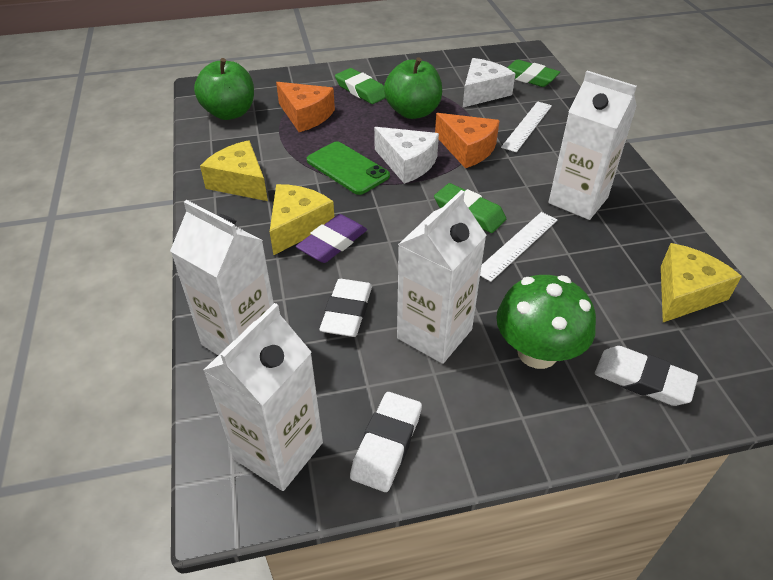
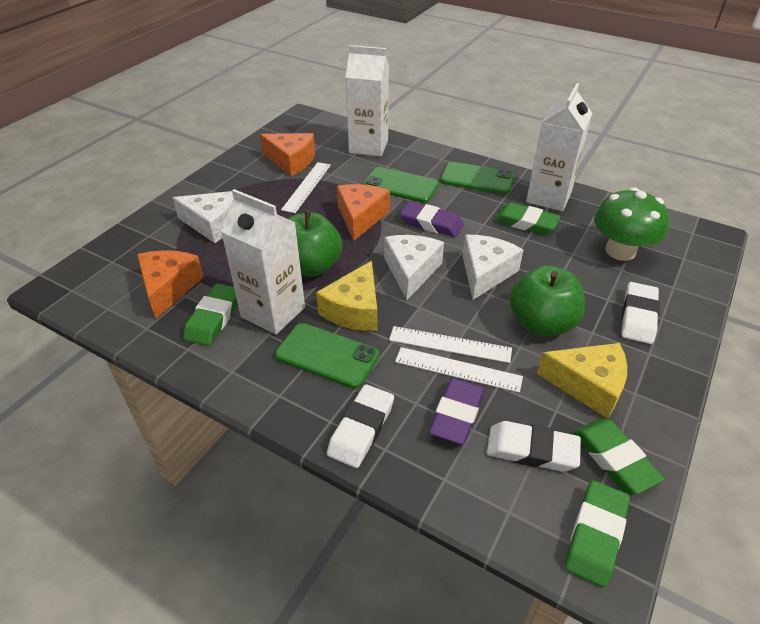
green eraser: [335,68,386,104] [434,183,506,233] [507,60,560,87] = 3 -> [183,283,238,346] [494,202,561,235] [564,480,630,587] [573,419,664,494] = 4
green phone: [307,141,390,195] = 1 -> [275,323,379,389] [363,167,439,203] [441,162,515,194] = 3
orange cheese: [276,82,335,132] [435,113,500,168] = 2 -> [137,250,204,318] [260,133,315,176] [337,184,390,241] = 3
purple eraser: [296,214,367,263] = 1 -> [400,201,464,237] [429,378,484,445] = 2
white carton: [170,200,274,355] [203,303,323,491] [397,190,487,364] [548,71,637,220] = 4 -> [221,189,305,335] [346,45,389,157] [526,83,592,211] = 3
white cheese: [374,127,439,184] [463,58,515,107] = 2 -> [172,191,233,243] [384,235,444,300] [463,235,523,300] = 3
white ruler: [480,212,557,282] [501,101,552,152] = 2 -> [281,162,331,213] [389,326,512,363] [395,347,523,393] = 3
yellow cheese: [200,140,268,201] [270,184,334,255] [661,243,742,322] = 3 -> [316,261,377,331] [537,343,627,419] = 2

